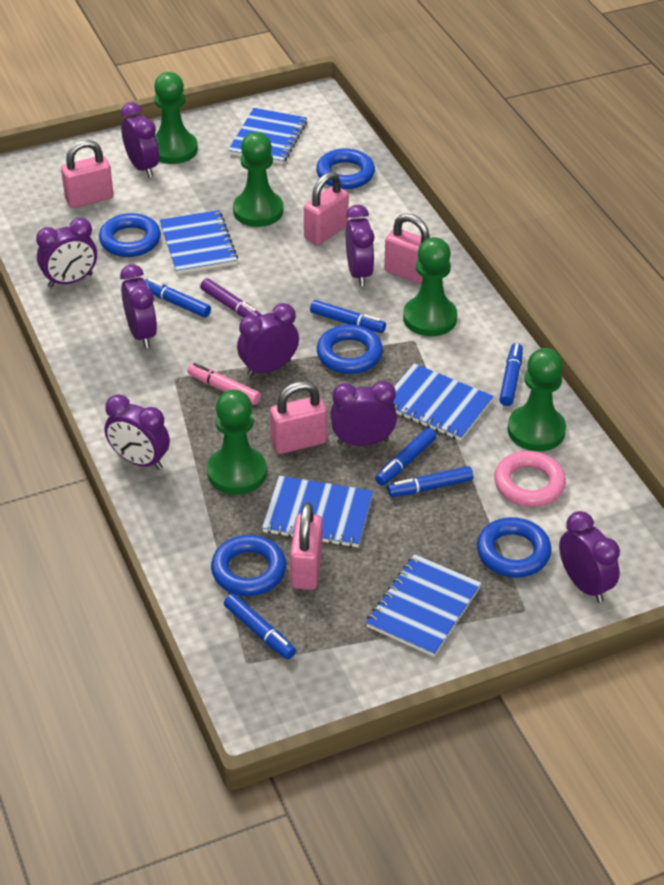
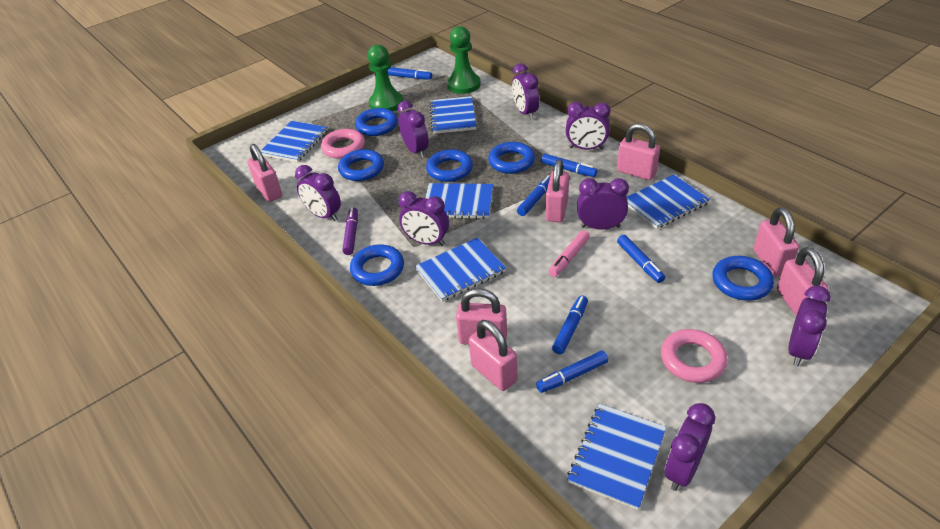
blue notebook: [160,210,238,274] [228,108,307,164] [262,476,373,548] [366,554,481,657] [393,363,494,441] = 5 -> [261,121,328,162] [415,238,506,302] [425,183,493,219] [430,96,476,134] [567,404,666,510] [627,175,710,229] = 6
blue ring: [99,213,161,257] [211,535,286,596] [316,148,375,189] [317,325,383,374] [477,517,551,578] = 5 -> [338,149,384,181] [350,244,404,286] [355,108,398,136] [426,149,473,182] [488,142,535,174] [712,256,774,301] = 6
green pawn: [154,72,198,164] [207,389,267,495] [233,132,283,227] [403,237,457,336] [507,348,566,451] = 5 -> [368,45,403,111] [447,26,481,94] = 2
pink padlock: [61,140,113,208] [270,381,327,454] [290,502,323,590] [304,172,349,245] [384,213,429,284] = 5 -> [248,144,282,202] [456,288,507,345] [469,320,518,391] [546,159,569,222] [617,123,660,180] [753,207,799,277] [777,247,828,316] = 7
pink ring: [494,451,566,507] = 1 -> [321,129,365,159] [661,329,728,383] = 2

